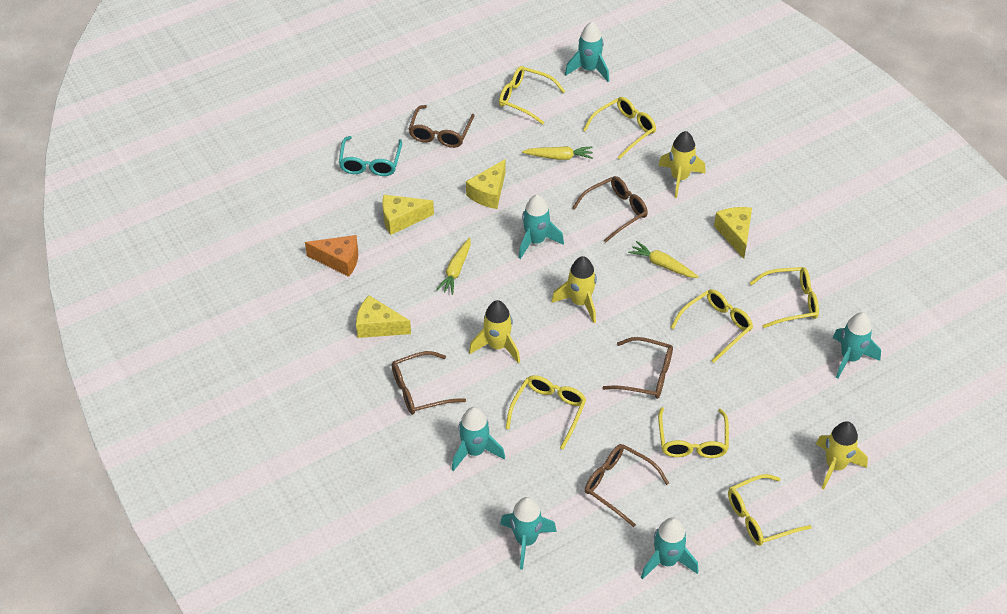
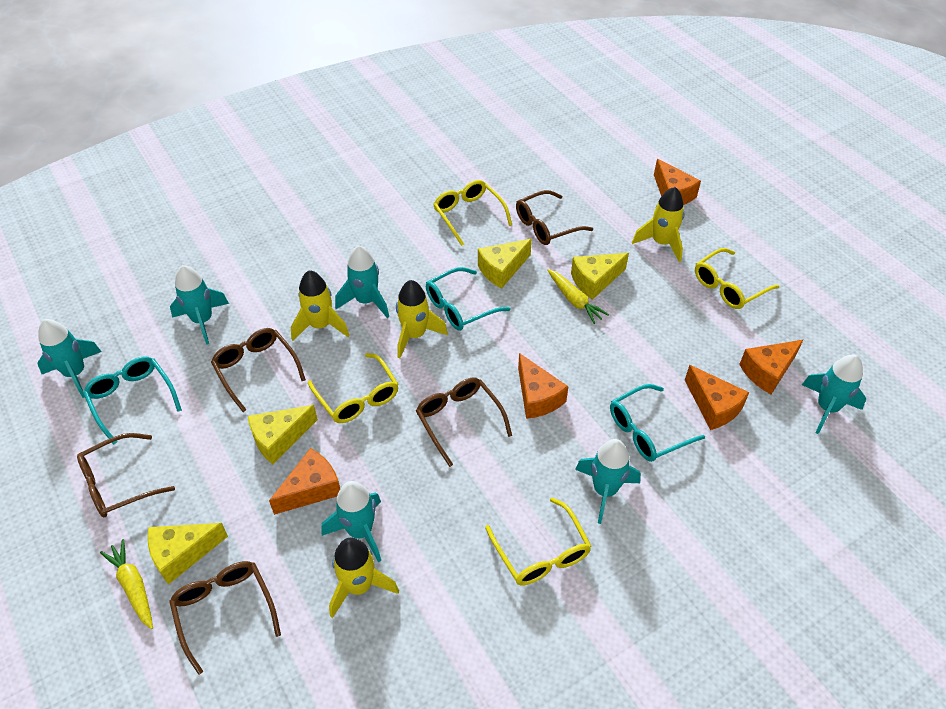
orange cheese: [305,235,358,277] = 1 -> [269,448,340,515] [518,353,569,419] [654,159,701,205] [685,365,749,430] [739,340,803,394] = 5
turquoise glasses: [339,136,402,176] = 1 -> [83,356,182,445] [426,267,511,331] [610,384,705,462] = 3
yellow carrot: [436,238,471,295] [522,146,593,160] [628,241,698,278] = 3 -> [100,539,153,629] [548,269,609,324] = 2
yellow glasses: [499,66,565,125] [506,375,586,450] [583,97,656,159] [658,407,729,458] [671,289,753,363] [728,474,812,546] [750,267,819,328] = 7 -> [308,353,399,423] [433,180,512,246] [485,497,591,586] [695,248,779,309] = 4

